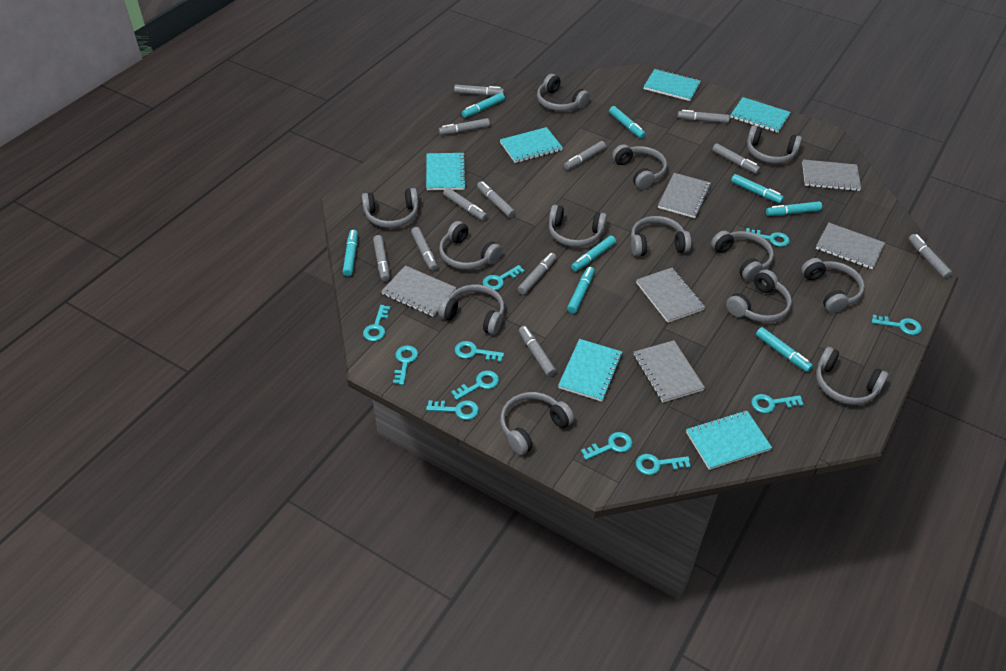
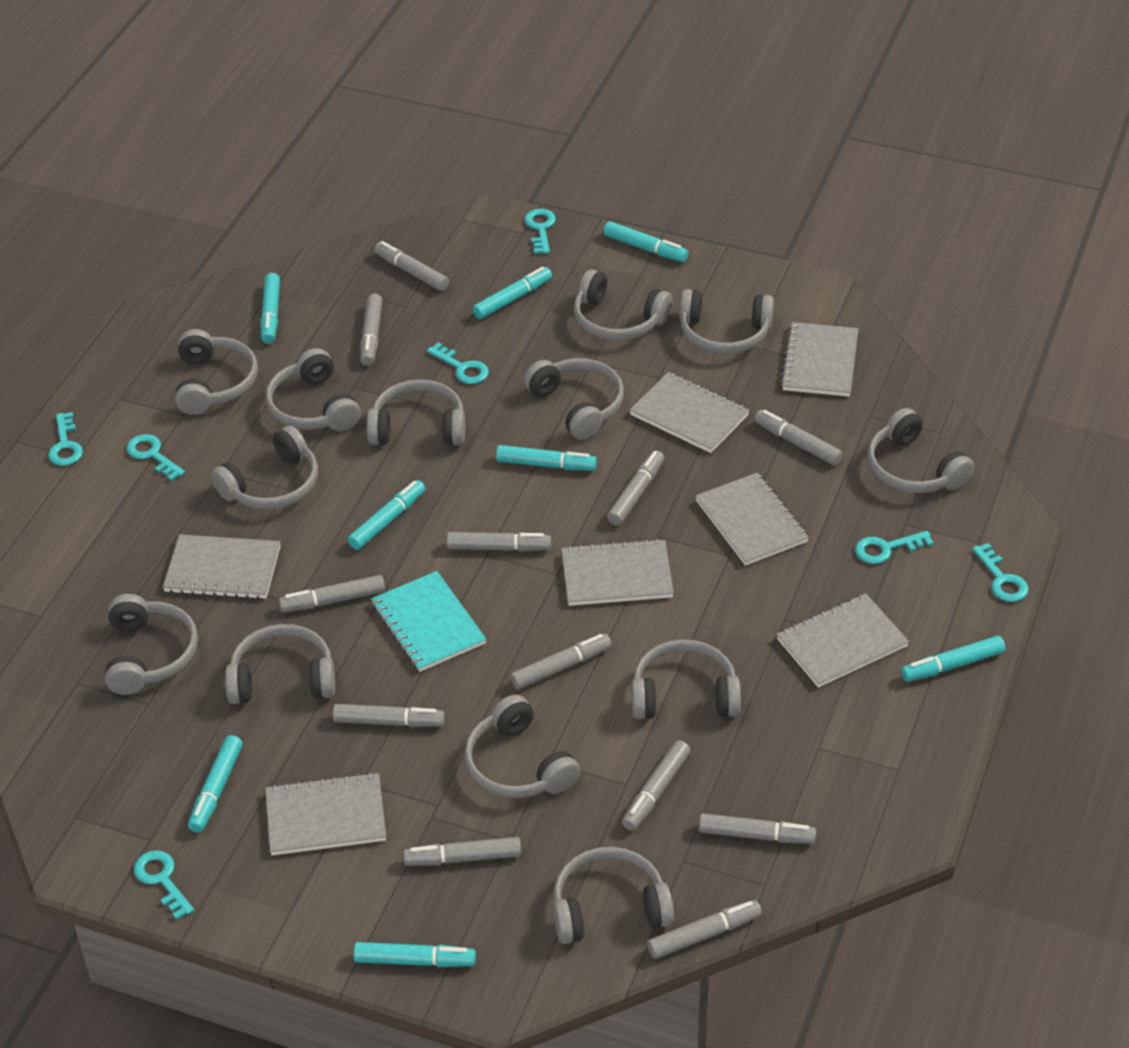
grey notebook: [381,265,456,317] [634,340,705,403] [636,268,705,323] [658,173,711,218] [802,159,861,191] [816,223,885,269] = 6 -> [163,534,281,599] [265,772,386,855] [561,538,674,606] [629,372,750,453] [695,472,809,566] [776,593,909,688] [780,322,859,397] = 7
turquoise key: [363,305,390,341] [393,345,418,385] [426,400,479,420] [451,370,499,400] [455,341,504,362] [483,265,525,290] [581,432,632,460] [636,454,691,475] [746,228,790,247] [751,394,803,413] [872,315,922,335] = 11 -> [48,412,83,466] [127,434,185,481] [134,850,194,920] [427,342,489,384] [525,209,556,254] [855,531,934,564] [973,543,1029,602] = 7
turquoise notebook: [426,153,466,190] [500,127,563,163] [558,339,623,402] [644,69,701,101] [686,411,772,470] [730,97,791,133] = 6 -> [371,571,486,672] = 1

